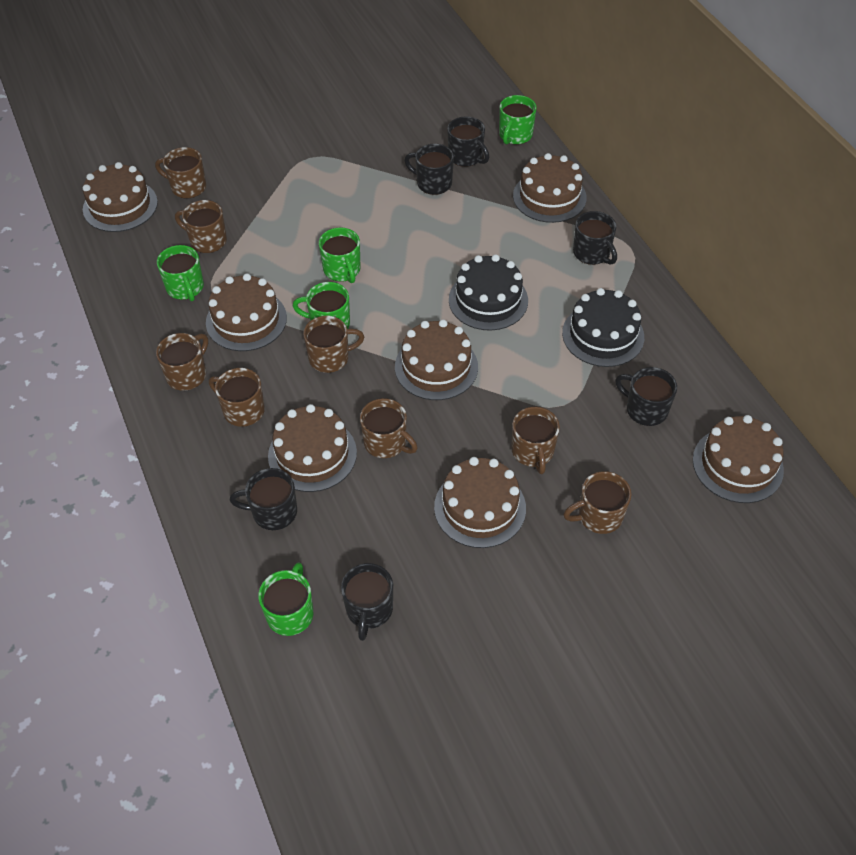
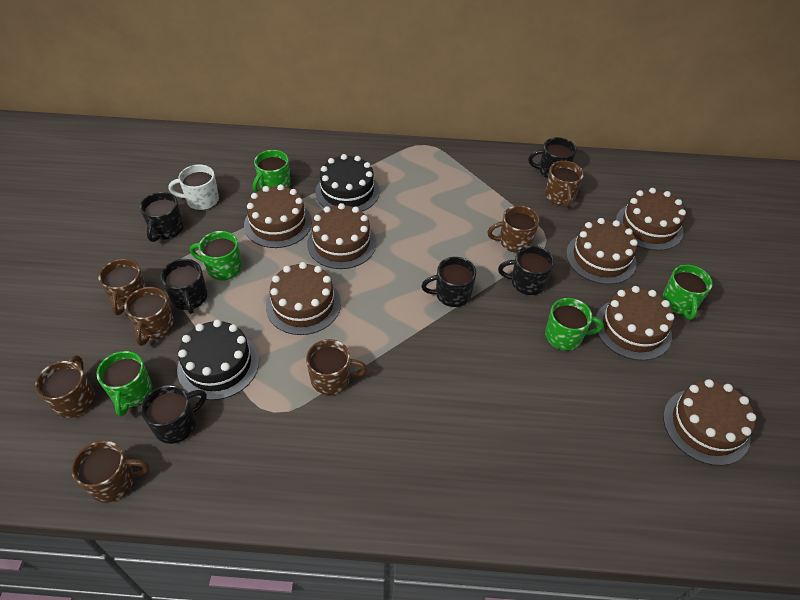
brown mug: [155,147,206,198] [156,333,208,391] [175,200,227,253] [209,368,265,427] [303,316,364,373] [360,398,418,458] [511,407,560,474] [563,471,631,534] = 8 -> [35,355,95,418] [71,441,149,503] [98,259,147,315] [124,287,175,346] [306,339,367,395] [487,206,540,253] [545,161,584,207] = 7
white mug: none = 0 -> [168,164,219,210] = 1

